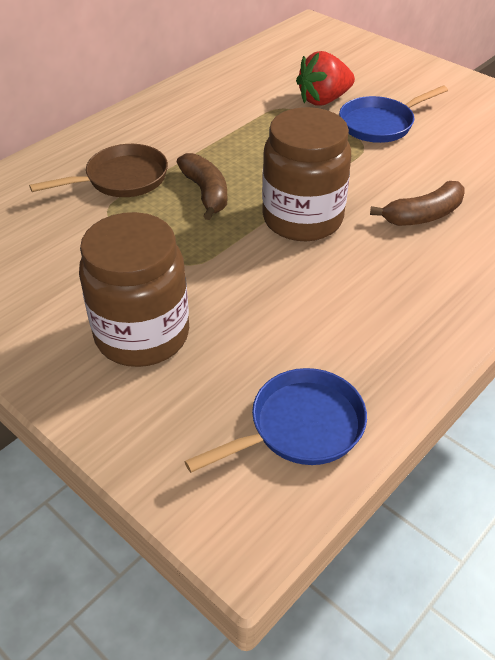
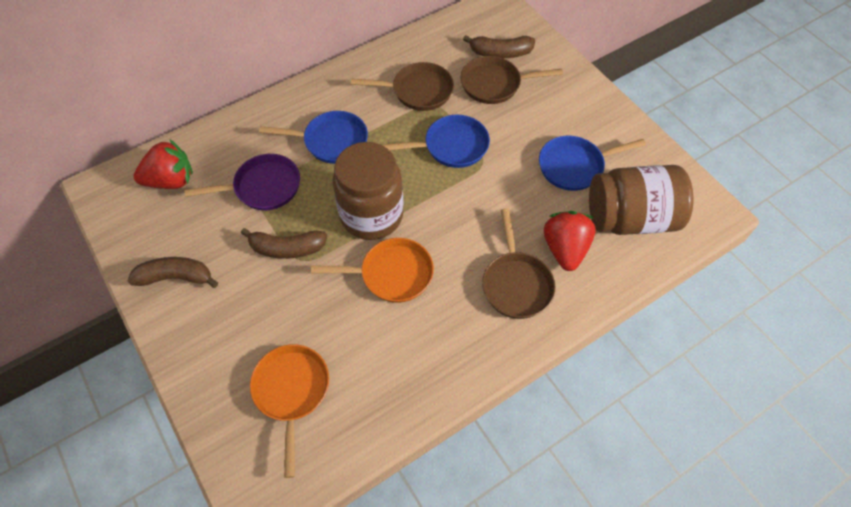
blue pan: [184,368,367,473] [339,86,448,143] = 2 -> [259,111,368,164] [382,115,490,168] [539,136,646,191] = 3
brown banana: [177,153,227,220] [370,181,465,226] = 2 -> [128,257,218,288] [241,228,327,259] [463,35,535,58] = 3
brown pan: [29,144,168,197] = 1 -> [351,62,454,111] [461,56,563,104] [482,208,556,319] = 3
orange pan: none = 0 -> [250,344,329,478] [311,238,434,303] = 2
purple pan: none = 0 -> [185,154,300,210] = 1
red strawberry: [296,51,355,106] = 1 -> [134,140,193,189] [544,211,596,271] = 2

